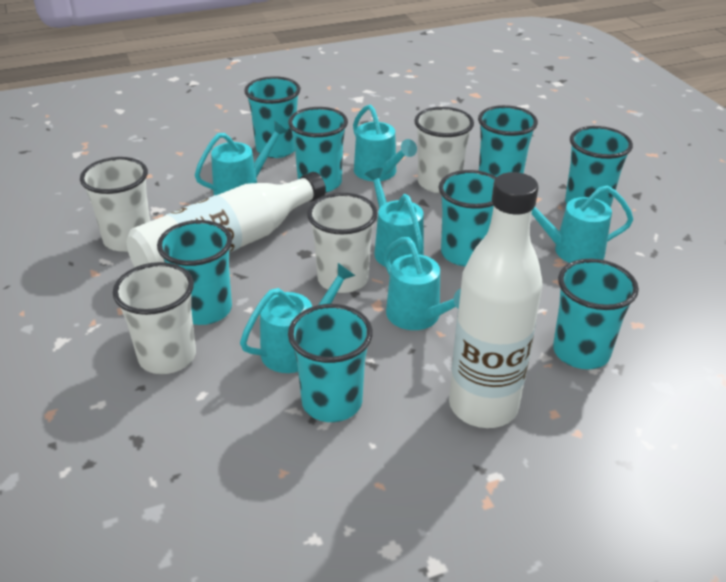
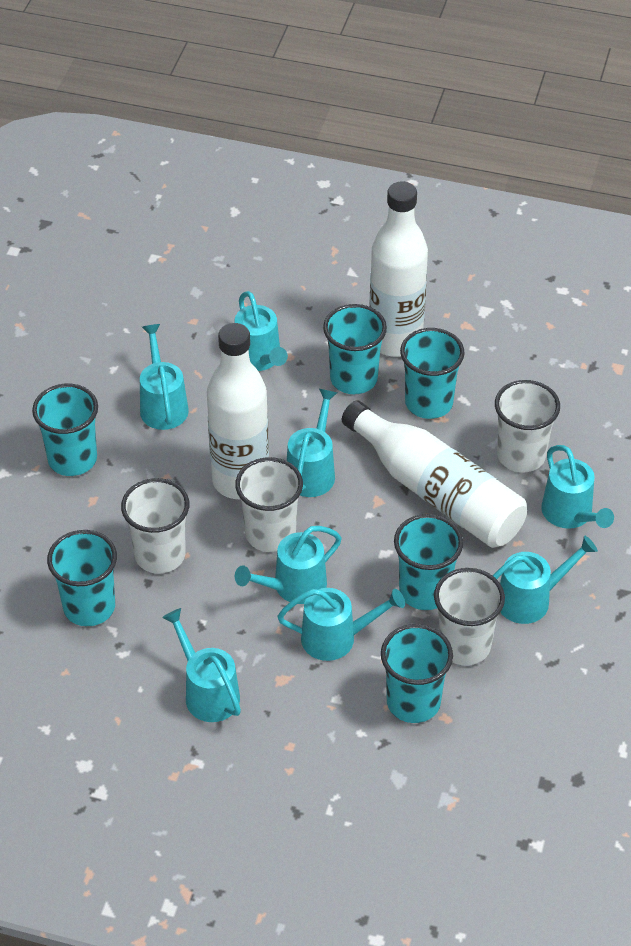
turquoise cup: [157,220,232,325] [244,76,301,158] [288,107,348,193] [288,304,373,422] [438,170,497,266] [478,105,538,177] [553,259,639,369] [565,126,633,208] = 8 -> [32,384,98,476] [47,530,117,626] [323,304,387,394] [381,624,453,723] [394,514,463,610] [400,328,465,419] = 6
turquoise watering can: [195,121,288,195] [240,263,355,373] [353,104,417,181] [365,168,424,267] [383,237,461,330] [531,185,634,263] = 6 -> [140,324,189,430] [162,608,241,722] [234,291,288,371] [235,526,342,604] [278,588,405,661] [287,389,337,497] [493,536,598,624] [541,445,614,529] = 8
white bottle: [127,172,326,267] [449,172,542,428] = 2 -> [207,323,269,500] [342,400,527,548] [369,182,428,357] = 3

